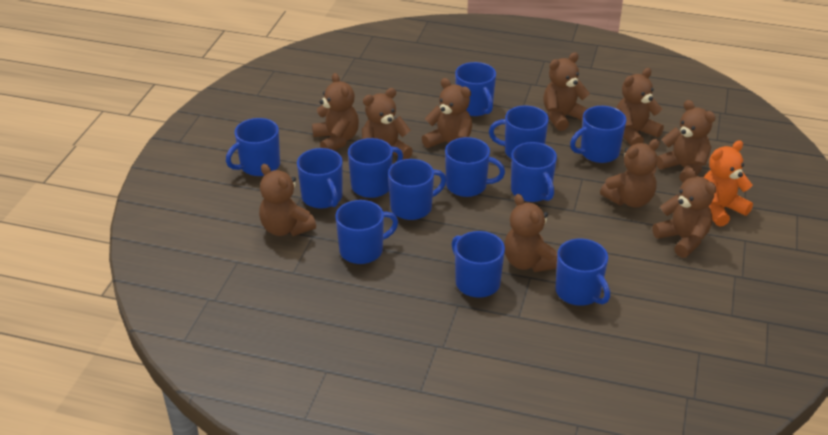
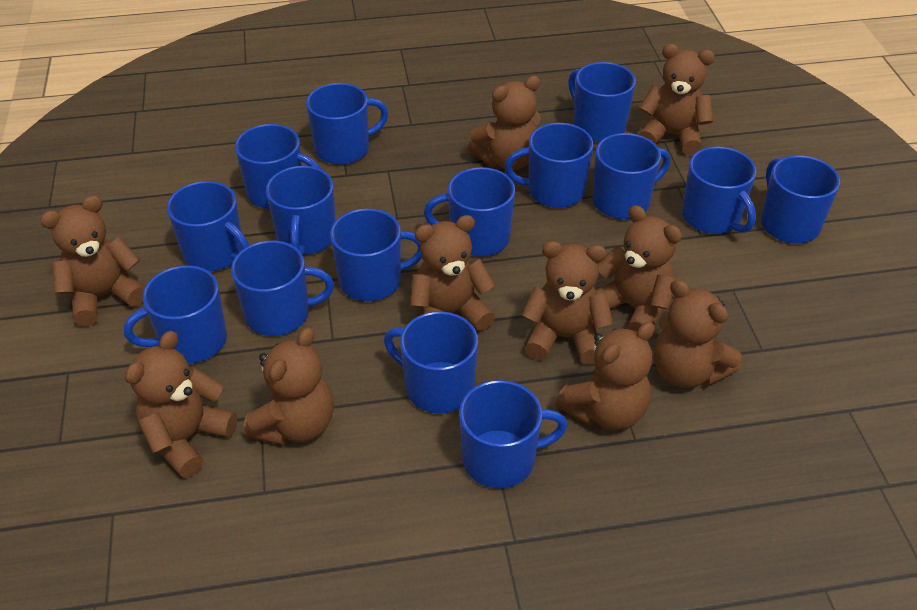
blue mug: [226,118,280,176] [297,148,343,209] [335,200,398,264] [348,138,403,198] [388,159,446,220] [445,137,505,197] [452,231,505,298] [455,62,496,116] [489,106,549,158] [511,142,557,202] [556,239,610,306] [570,106,626,163] = 12 -> [124,265,227,363] [167,181,249,271] [231,240,334,336] [235,124,321,209] [266,166,336,255] [306,83,388,165] [330,208,422,301] [384,311,478,414] [424,167,515,256] [459,380,567,489] [505,123,593,208] [568,62,636,142] [593,133,670,219] [682,147,756,234] [761,156,840,243] = 15
orange teddy bear: [704,140,753,227] = 1 -> none = 0

